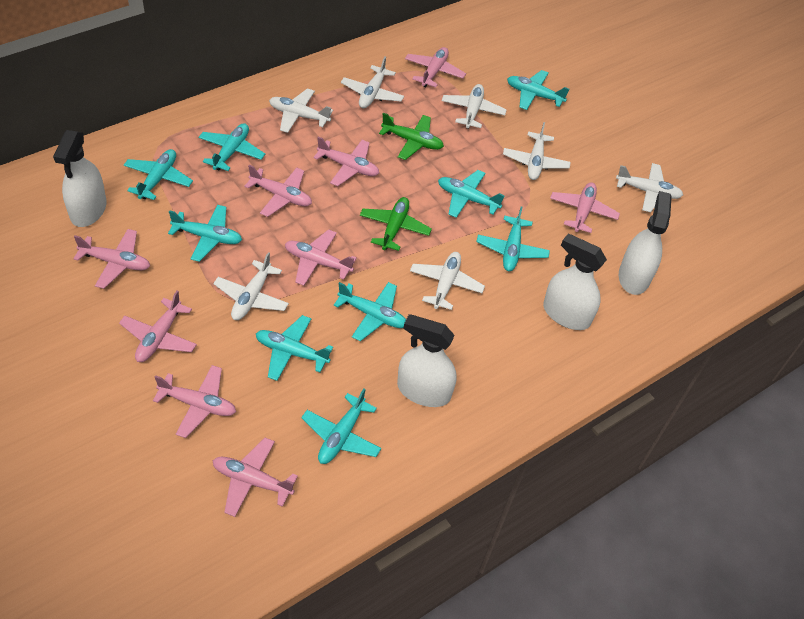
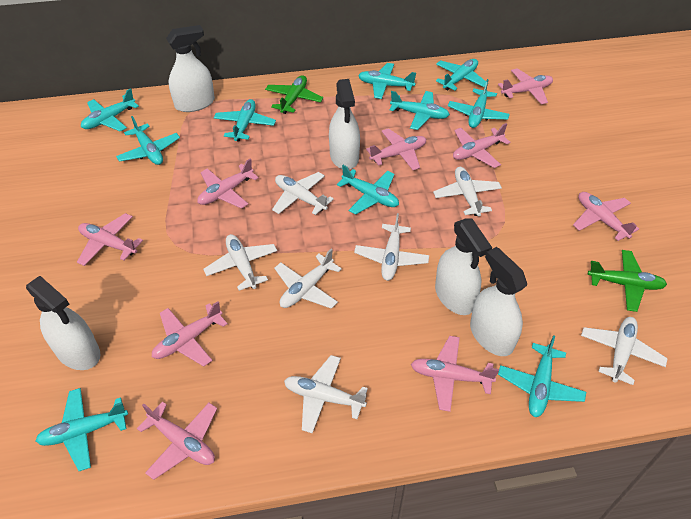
turquoise plane: [124,149,193,200] [168,205,242,262] [199,123,265,171] [256,315,333,381] [301,389,381,464] [334,282,406,341] [438,170,505,218] [476,206,550,271] [507,70,569,110] = 9 -> [36,388,128,471] [81,88,139,132] [116,116,180,165] [214,99,276,142] [337,165,399,215] [358,63,416,99] [390,91,450,130] [436,59,486,91] [448,79,510,128] [498,335,586,417] = 10
white spray bottle: [53,130,107,227] [397,314,457,407] [543,233,607,330] [619,191,672,295] = 4 -> [26,276,101,370] [166,25,215,112] [329,79,360,170] [435,219,492,315] [470,247,527,356] = 5

